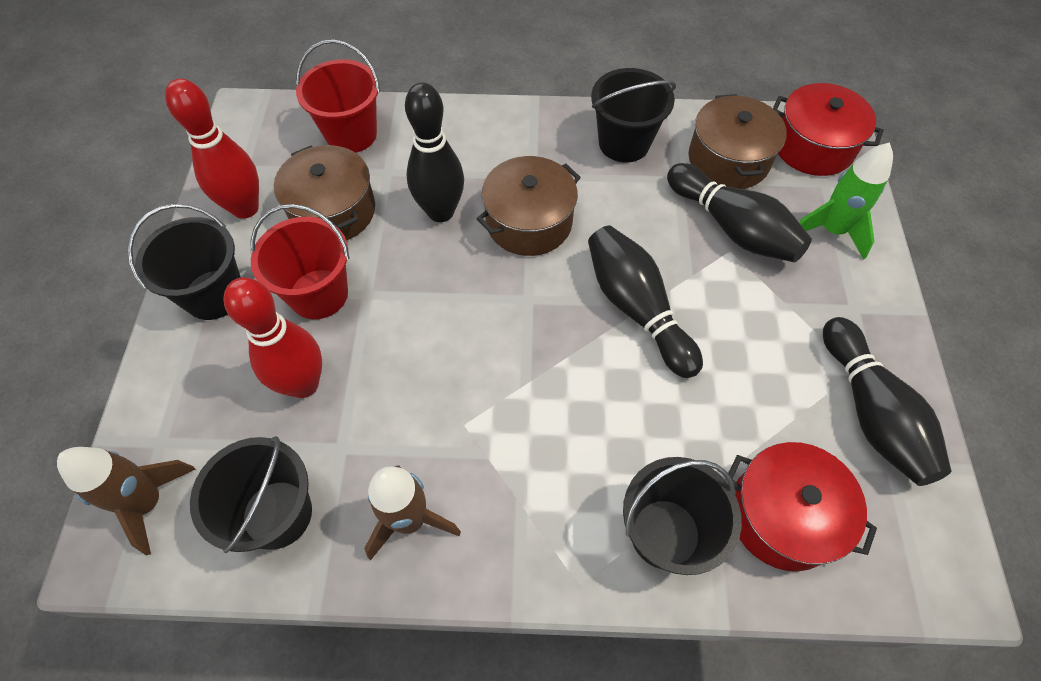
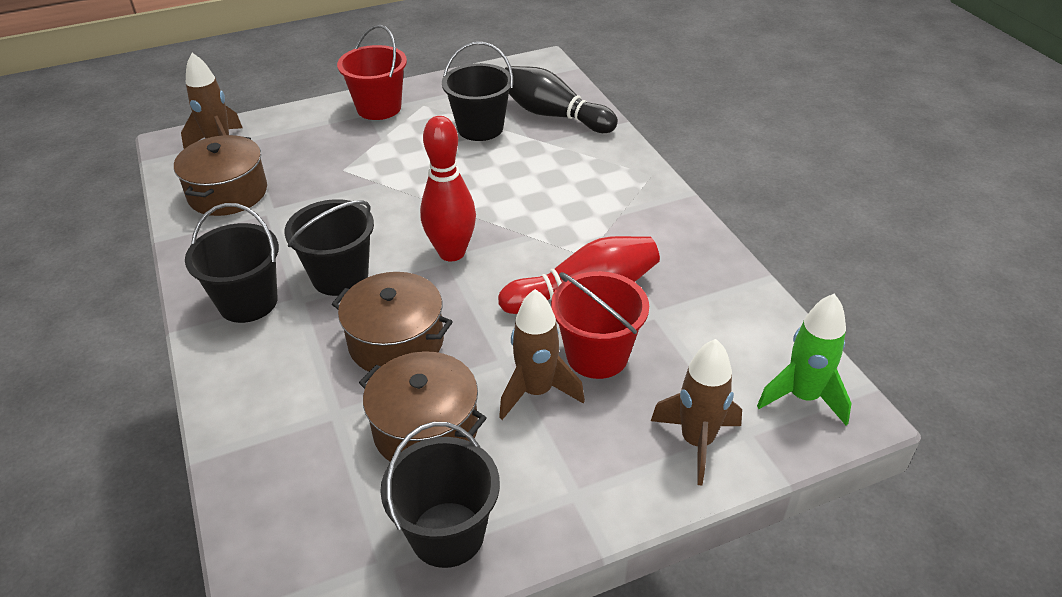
black bowling pin: [405,83,464,222] [588,225,703,378] [667,163,812,262] [823,317,951,486] = 4 -> [505,66,618,133] = 1
brown rocket: [57,447,196,555] [365,465,461,561] = 2 -> [181,53,243,149] [499,289,585,420] [651,339,742,485] = 3
red pot: [728,442,877,571] [773,83,884,176] = 2 -> none = 0

